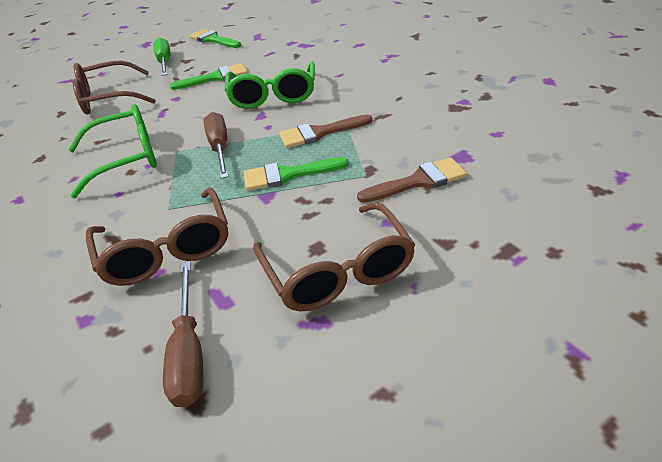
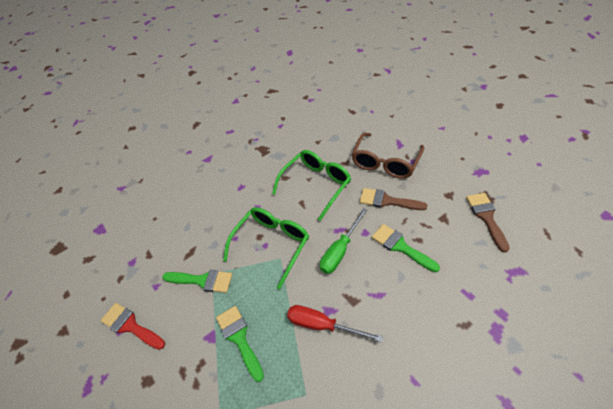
brown glasses: [73,61,156,114] [86,188,228,286] [253,202,416,311] = 3 -> [352,133,424,179] = 1
brown screwdriver: [163,262,203,407] [204,112,228,179] = 2 -> none = 0
red brush: none = 0 -> [100,303,165,350] = 1
red screwdriver: none = 0 -> [287,305,383,342] = 1

